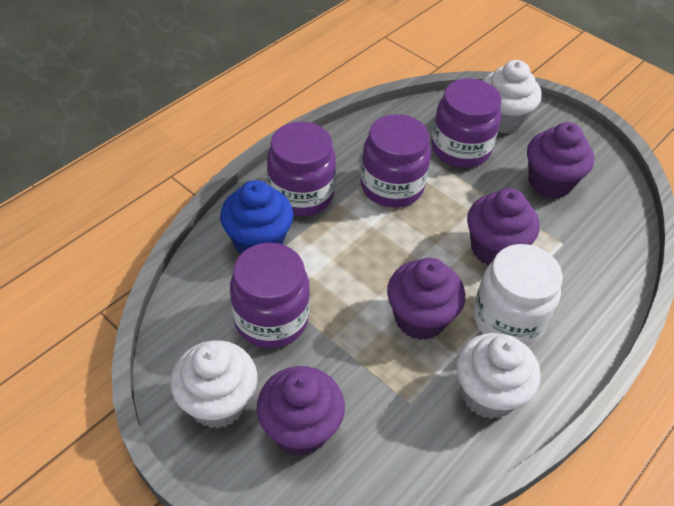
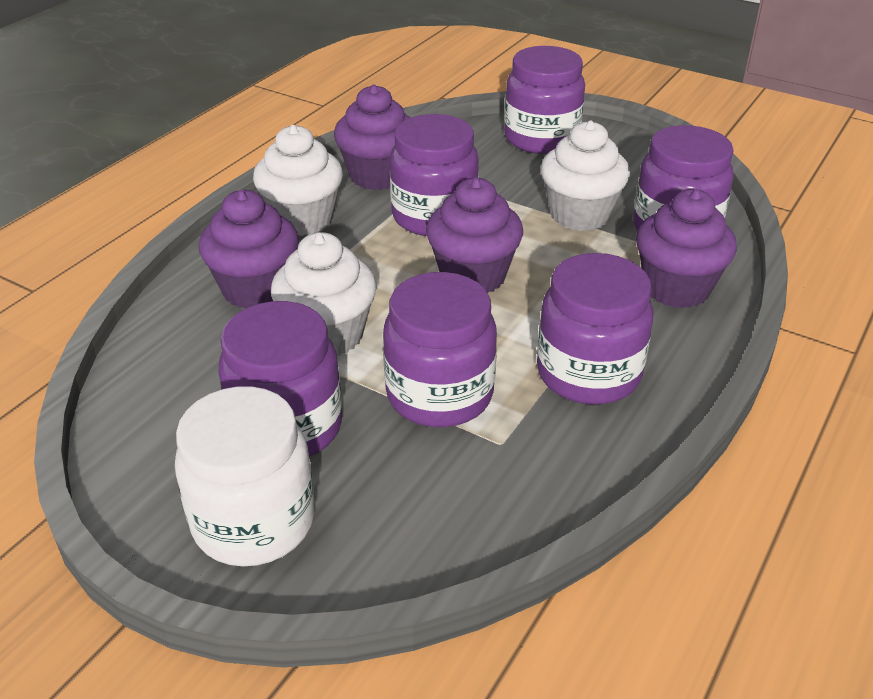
blue cupcake: [220,180,293,254] = 1 -> none = 0
purple jar: [230,243,310,348] [267,122,336,216] [360,114,431,208] [431,78,501,168] = 4 -> [218,301,342,457] [383,272,497,427] [390,114,479,236] [504,46,585,154] [537,253,653,404] [633,125,734,231] = 6

